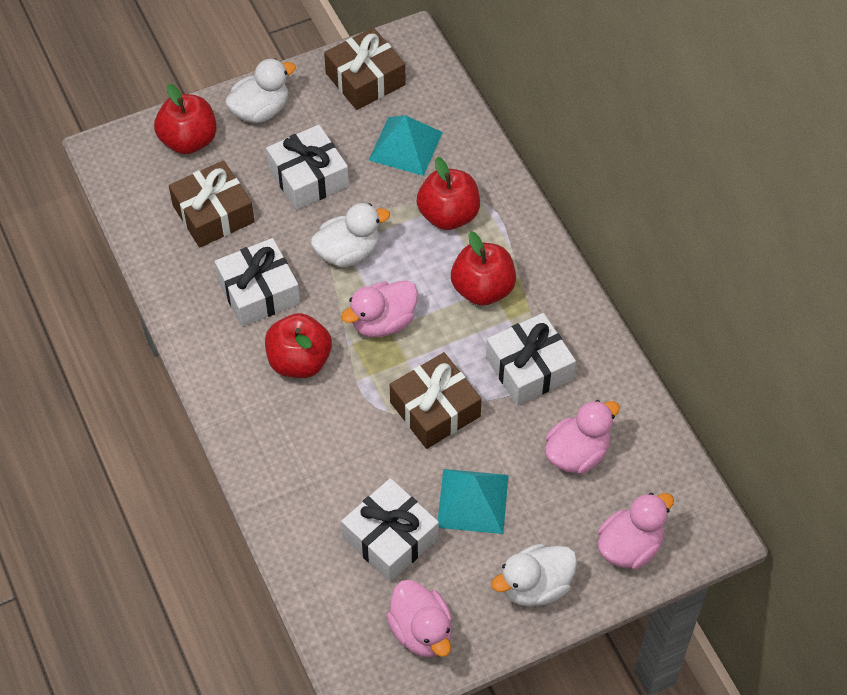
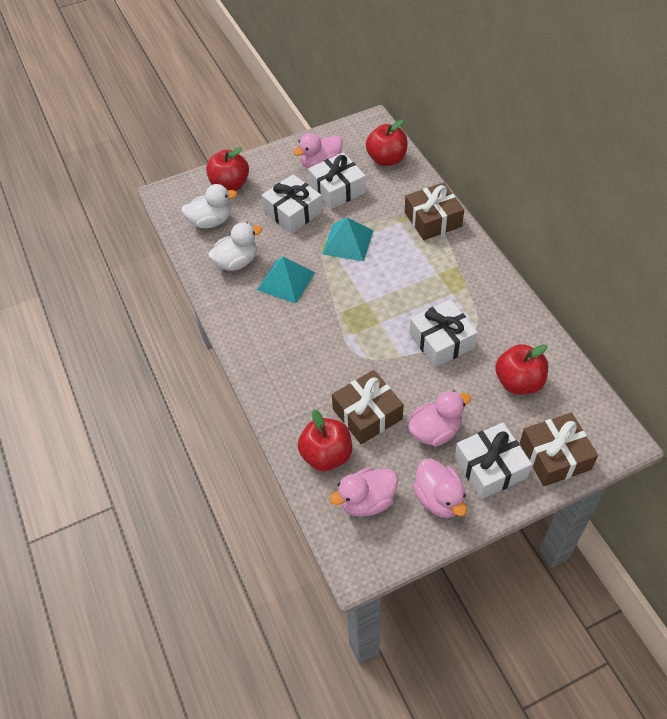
white duck: [225,58,296,123] [311,203,390,267] [491,543,577,607] = 3 -> [181,184,237,228] [208,222,262,271] = 2

